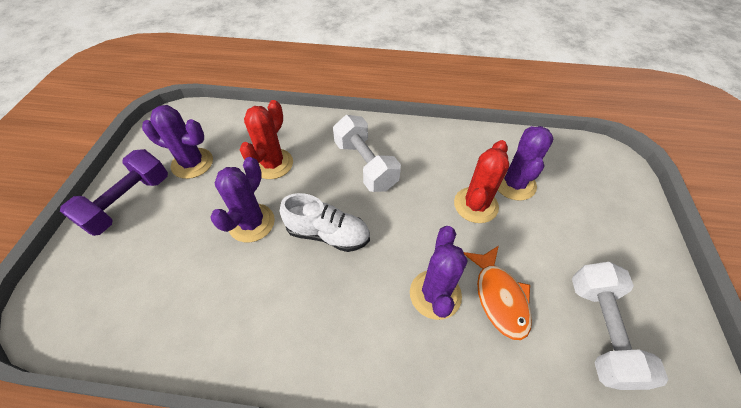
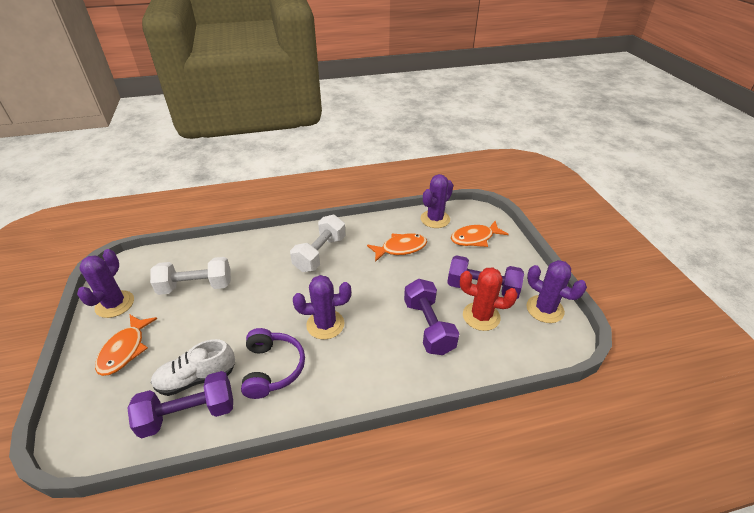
orange fish: [464,246,532,340] = 1 -> [95,315,158,376] [367,233,427,262] [451,221,509,247] = 3
purple dumbbell: [60,149,168,236] = 1 -> [127,371,233,438] [404,279,459,355] [447,255,524,299] = 3
purple headphones: none = 0 -> [241,328,305,399] = 1
red cactus: [239,100,293,179] [454,140,509,223] = 2 -> [460,267,518,331] = 1

